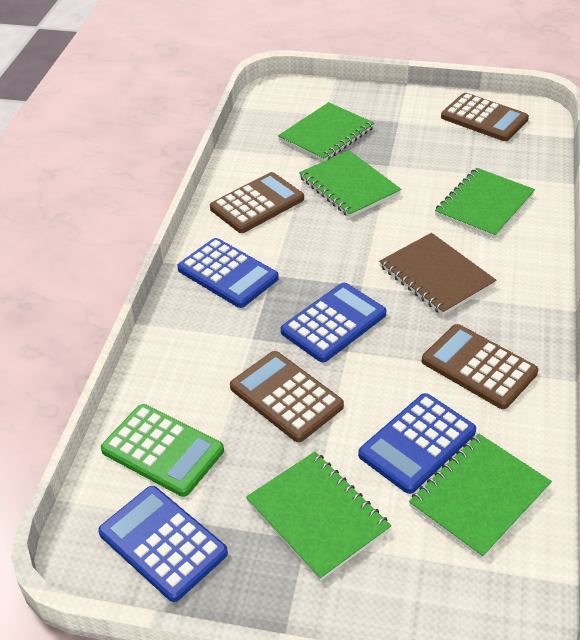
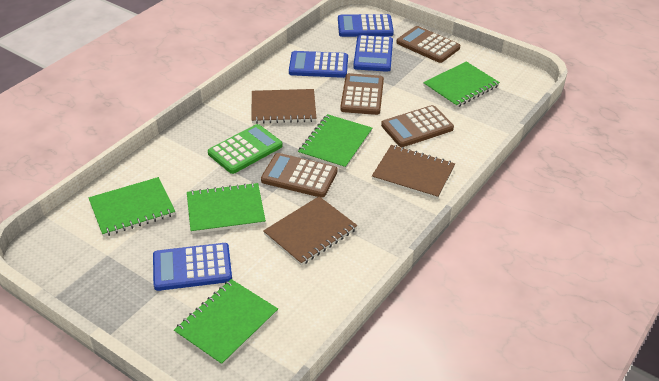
brown notebook: [379,233,497,315] = 1 -> [251,89,316,124] [263,196,358,266] [372,145,455,199] = 3

